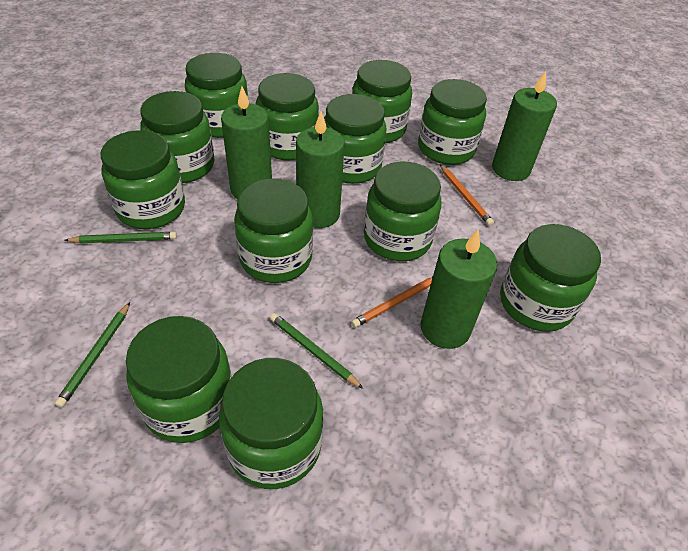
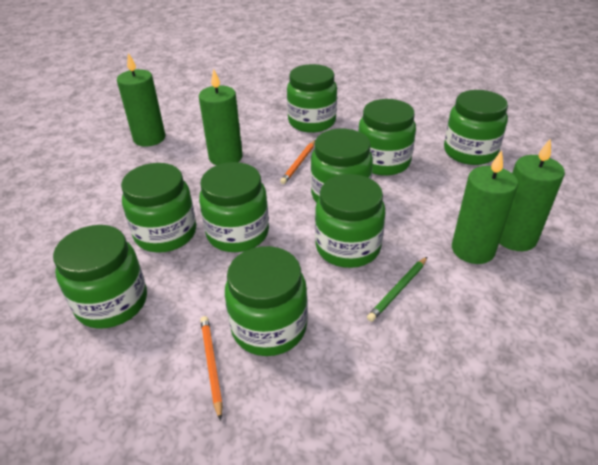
green jar: [101,130,185,229] [126,316,232,443] [140,91,215,183] [185,53,248,138] [219,358,323,489] [234,179,313,283] [256,73,319,160] [324,94,387,184] [352,60,412,143] [364,162,441,261] [418,79,487,165] [500,224,601,332] = 12 -> [53,225,147,329] [121,163,196,253] [199,162,269,252] [225,246,308,356] [287,64,337,133] [311,129,373,203] [315,174,385,268] [359,99,416,176] [444,90,508,165] = 9
green pencil: [55,302,130,408] [64,232,177,243] [270,313,364,389] = 3 -> [367,257,427,322] = 1

